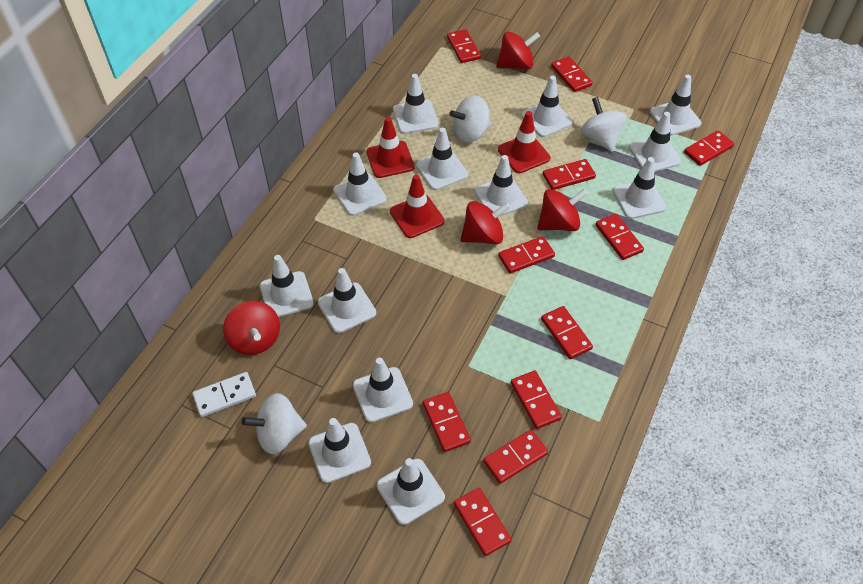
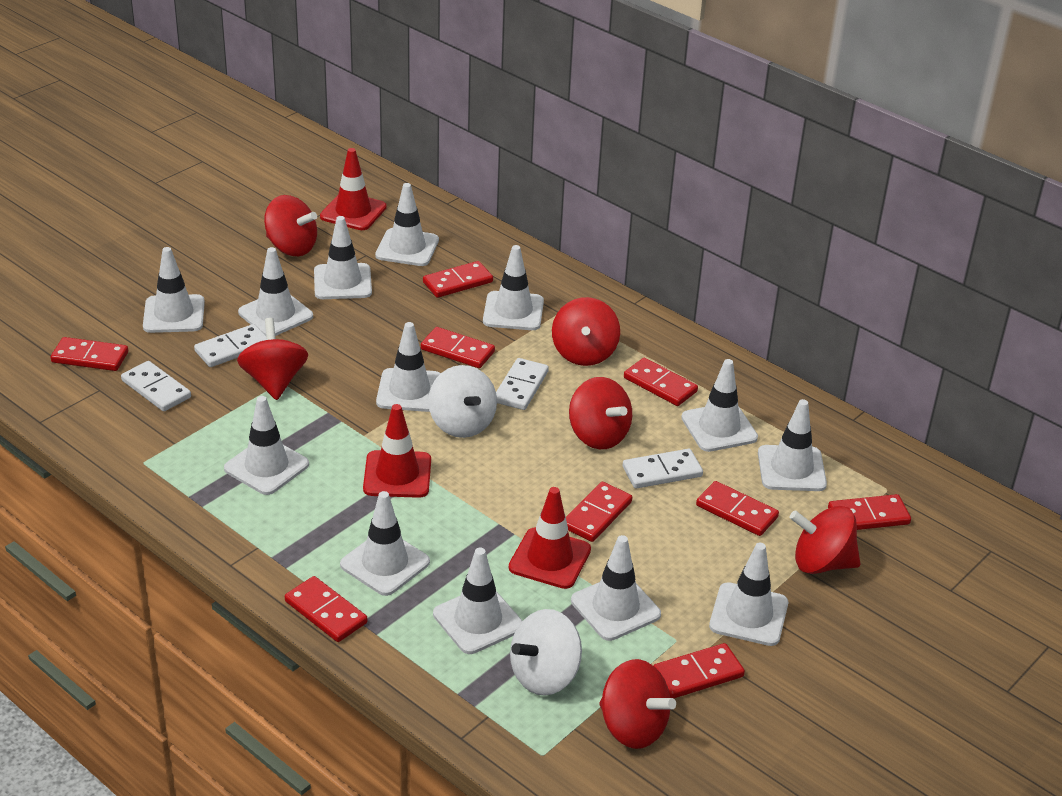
red domino: [423,392,471,452] [447,29,481,63] [454,488,512,556] [483,430,548,484] [498,236,555,273] [511,371,562,429] [541,306,593,359] [543,159,596,190] [551,56,593,92] [595,214,644,260] [684,130,734,166] = 11 -> [51,337,128,371] [285,576,368,642] [421,327,495,368] [423,261,493,298] [566,482,632,542] [624,358,698,406] [653,643,745,698] [696,481,779,536] [828,494,911,530] = 9
red spinning top: [223,301,280,355] [460,201,510,245] [496,32,540,69] [537,189,587,231] = 4 -> [237,318,308,400] [264,195,317,256] [552,297,620,366] [569,377,632,449] [599,659,676,749] [790,506,860,574] = 6
white domino: [192,372,256,417] = 1 -> [121,361,191,411] [194,324,267,367] [496,358,549,410] [623,449,703,489] = 4
white spinning top: [242,393,307,454] [449,96,491,143] [580,97,626,152] = 3 -> [428,365,497,438] [510,609,582,696] = 2

